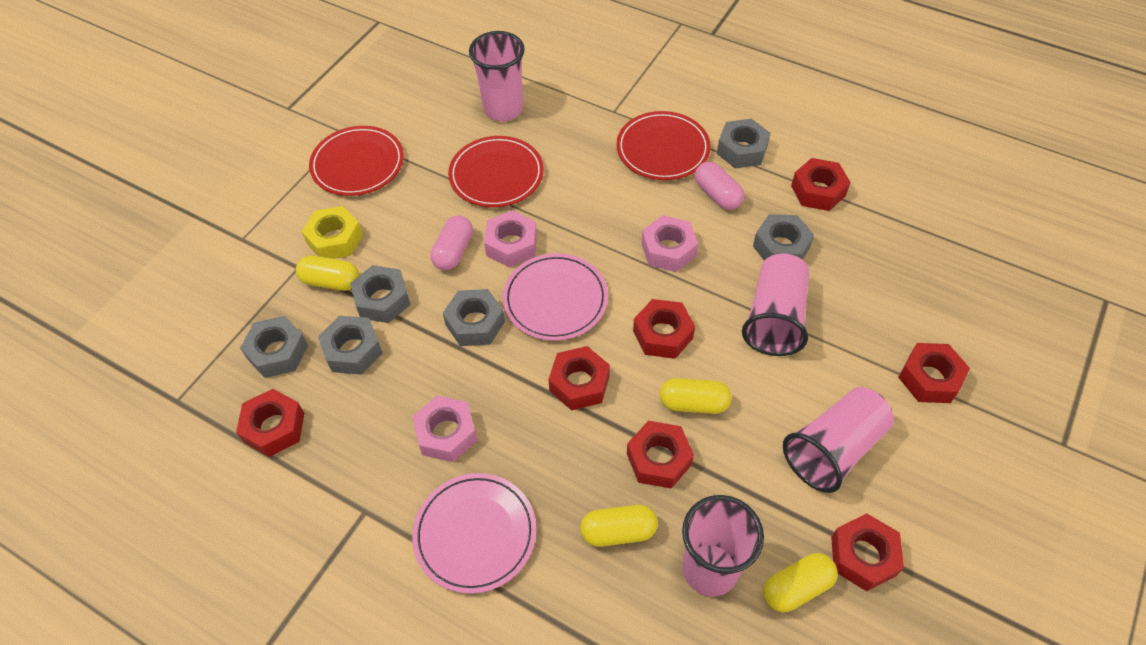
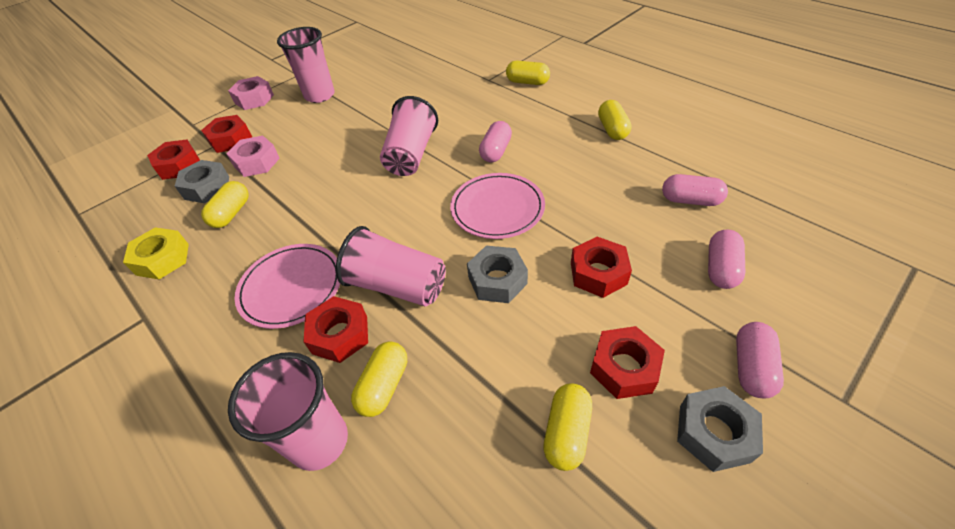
grey nut: [240,316,308,378] [318,316,383,375] [350,265,411,323] [443,289,505,346] [717,119,771,169] [753,214,814,260] = 6 -> [175,160,229,203] [467,246,528,303] [677,386,763,472] = 3
pink capsule: [430,215,473,270] [695,162,744,210] = 2 -> [479,121,512,162] [662,174,728,206] [708,229,745,289] [736,322,784,398] = 4
pink nut: [412,396,477,462] [484,210,537,268] [641,215,698,272] = 3 -> [226,136,280,177] [228,76,274,110] = 2
red nut: [236,389,304,457] [548,346,610,411] [627,421,694,488] [633,299,695,359] [791,158,851,211] [831,514,904,591] [898,343,970,403] = 7 -> [147,140,200,180] [201,115,252,153] [304,296,368,363] [571,237,632,298] [590,326,665,399] = 5
red plate: [309,126,404,196] [448,136,544,208] [616,111,711,180] = 3 -> none = 0
yellow capsule: [296,256,359,291] [581,505,658,547] [660,378,731,414] [763,553,838,612] = 4 -> [201,181,248,228] [351,341,407,417] [506,61,550,85] [543,383,592,471] [598,100,632,140] = 5

